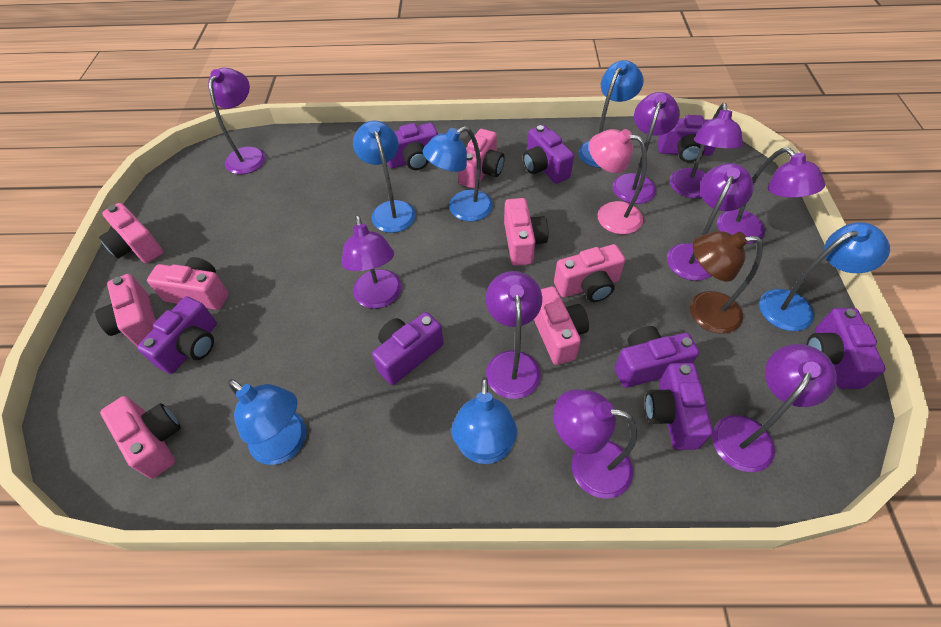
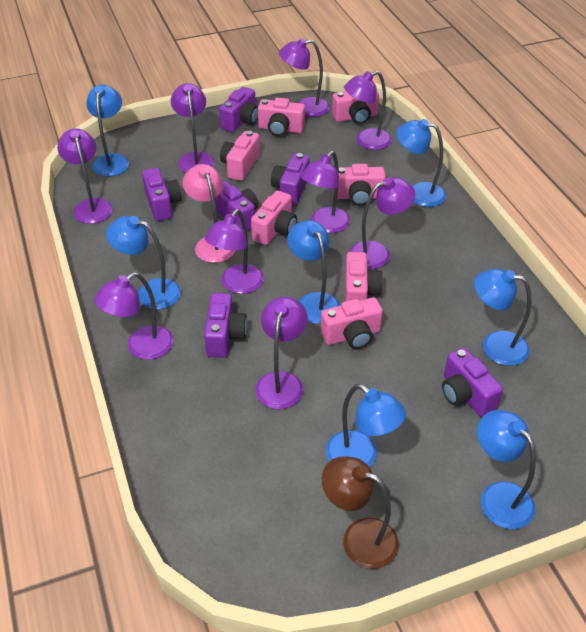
blue lamp: [228,379,306,465] [353,121,416,233] [423,126,493,222] [451,377,517,464] [578,60,644,168] [759,222,890,331] = 6 -> [86,85,129,177] [106,216,181,309] [287,220,340,324] [326,384,406,467] [396,119,446,207] [474,268,531,366] [477,410,536,529] = 7
pink camera: [95,274,156,346] [99,203,163,263] [100,396,181,479] [147,257,229,310] [458,129,505,189] [504,198,548,266] [534,286,589,365] [554,244,625,302] = 8 -> [220,131,260,181] [251,190,297,245] [258,97,305,136] [321,297,383,349] [332,91,379,124] [333,164,386,206] [345,252,383,302] = 7
purple camera: [137,296,217,374] [372,312,444,385] [387,123,438,170] [523,125,574,184] [615,326,699,388] [645,363,713,450] [657,115,716,162] [806,308,886,389] = 8 -> [142,168,182,221] [204,293,247,358] [215,181,258,231] [219,87,258,132] [271,153,309,205] [442,347,503,417] = 6

